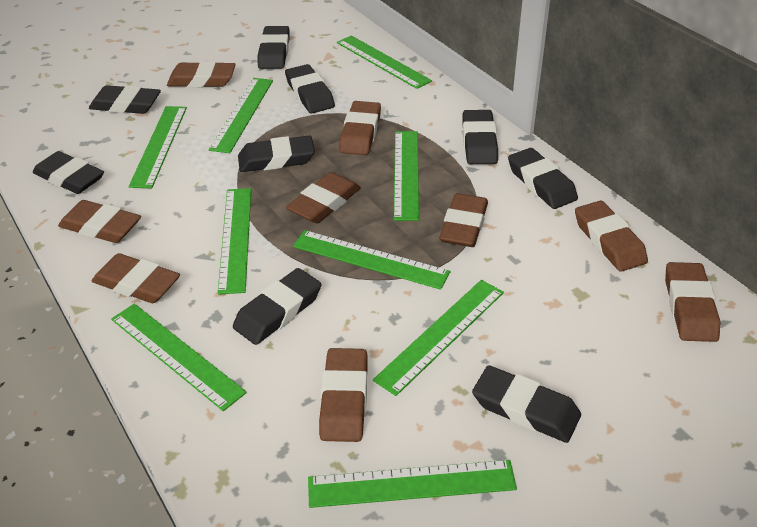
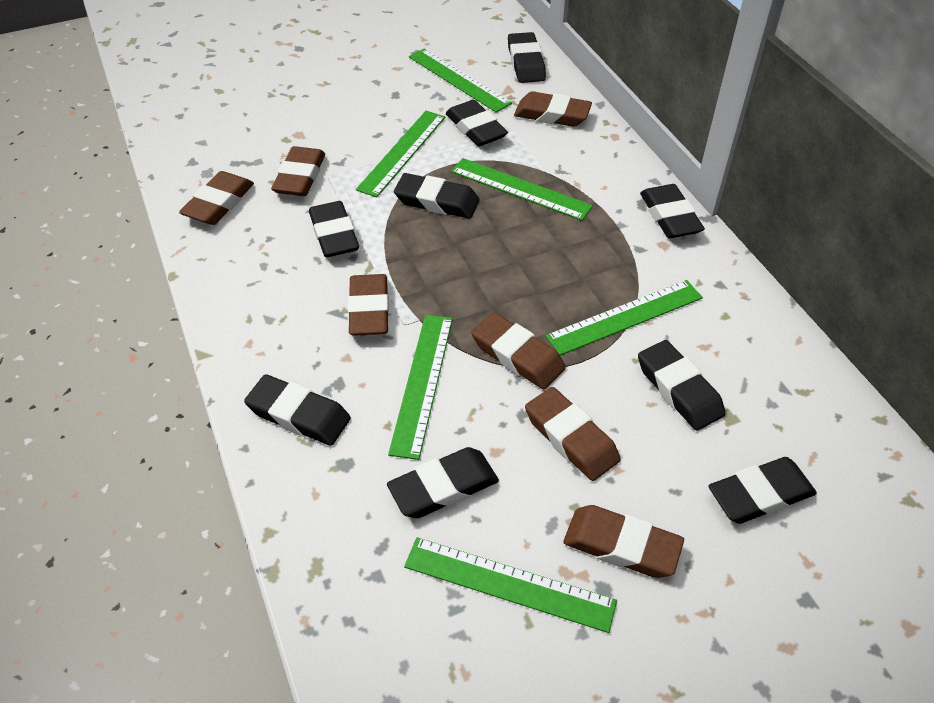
brown eraser: [58,200,141,243] [92,253,180,303] [167,61,236,88] [286,172,361,224] [319,348,368,442] [339,101,381,155] [439,193,488,247] [575,201,648,272] [665,262,720,342] = 9 -> [179,171,254,225] [271,146,325,196] [348,274,389,336] [471,312,566,389] [514,91,592,127] [525,387,621,481] [563,505,684,578] = 7
green ruler: [111,304,247,411] [129,106,187,188] [209,78,273,153] [218,188,252,295] [293,230,450,290] [308,460,517,508] [337,35,432,89] [373,280,504,396] [394,131,419,221] = 9 -> [356,111,445,198] [388,315,453,460] [404,537,617,633] [409,49,512,113] [451,158,593,221] [545,280,703,355] = 6

